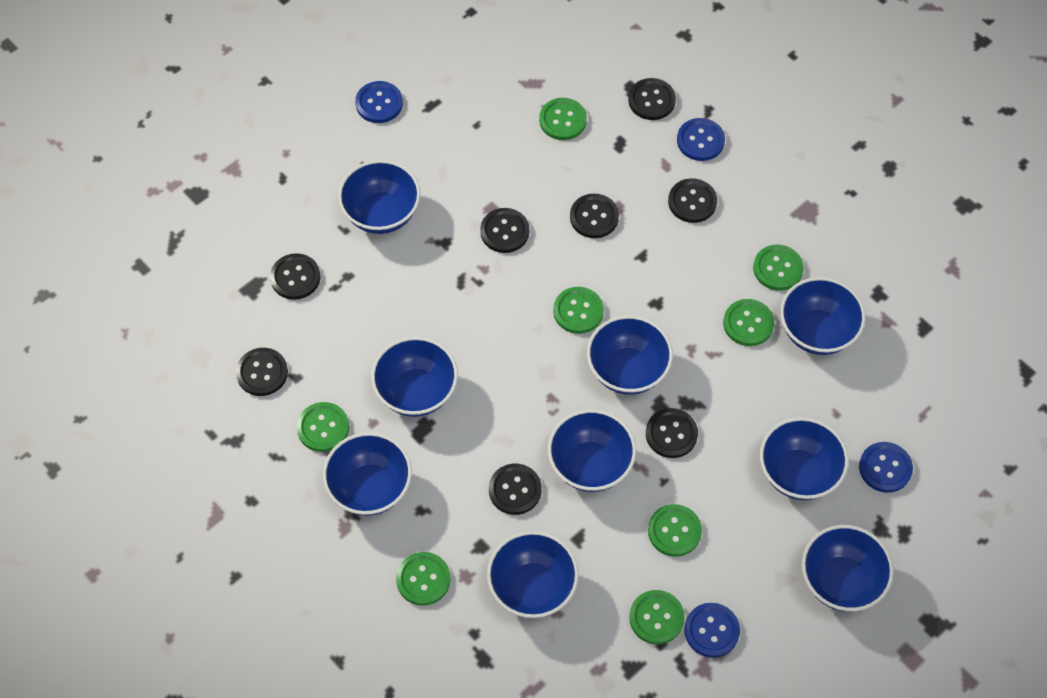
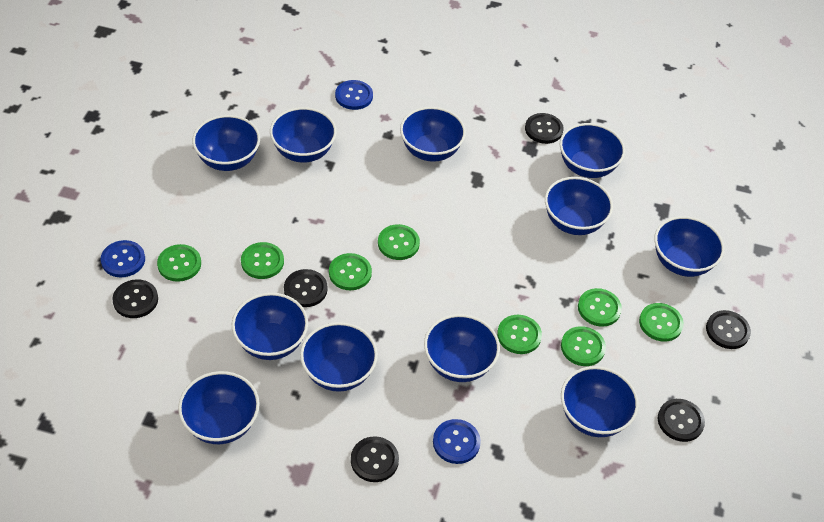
black button: [236,348,288,396] [270,253,320,300] [480,208,529,253] [489,464,542,515] [570,194,619,238] [628,78,676,120] [646,408,698,458] [668,178,717,223] = 8 -> [112,279,158,318] [284,269,328,307] [351,436,399,482] [525,113,564,144] [658,399,705,442] [706,310,751,349] = 6
blue bowl: [323,432,412,516] [338,160,420,234] [371,337,458,417] [487,531,579,618] [548,409,636,492] [587,315,673,395] [760,417,849,500] [780,277,866,355] [802,525,894,612] = 9 -> [178,371,260,444] [192,115,260,171] [232,293,308,360] [270,107,337,163] [300,322,378,392] [400,107,466,162] [424,314,500,382] [545,177,613,235] [560,123,625,178] [561,366,639,437] [654,216,725,277] = 11
blue button: [355,81,403,123] [677,118,725,161] [684,603,740,658] [859,442,913,493] = 4 -> [101,240,145,277] [335,80,373,110] [433,419,481,464] = 3

